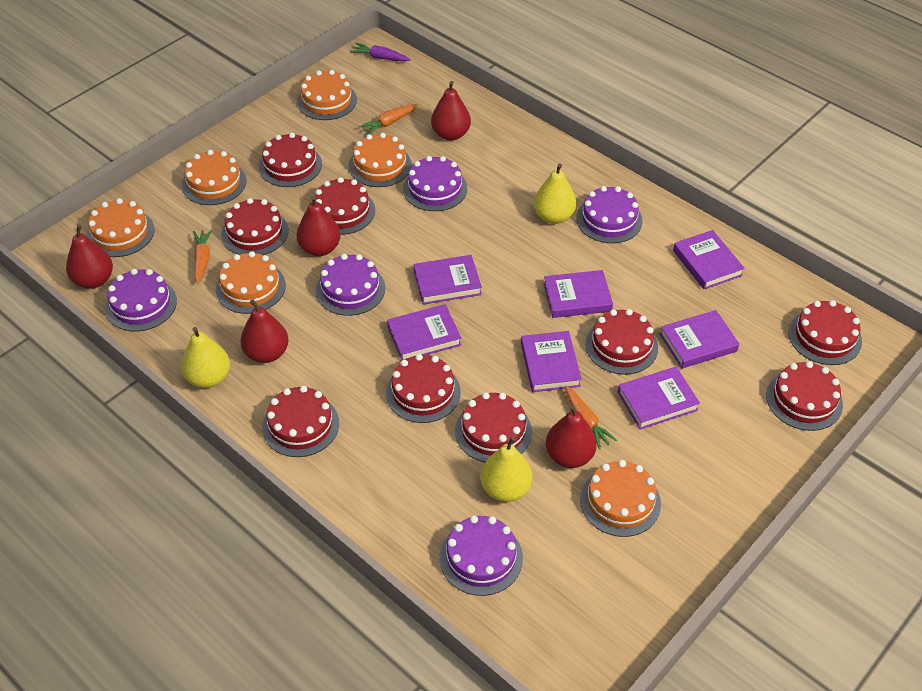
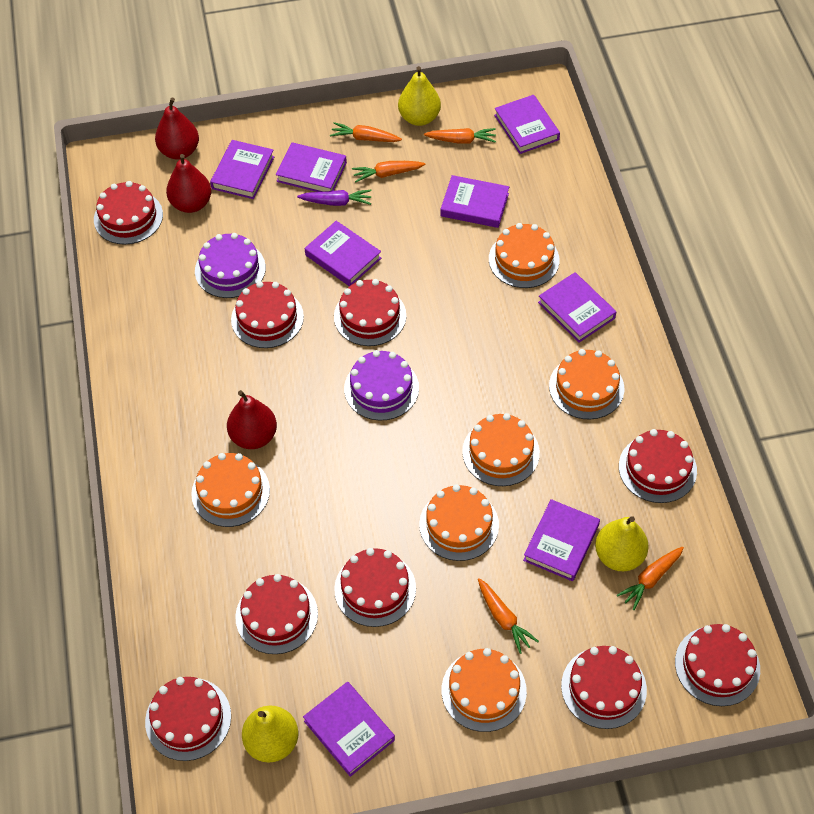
orange carrot: [193,230,212,284] [359,104,418,134] [565,385,617,449] = 3 -> [330,122,402,142] [352,161,426,182] [424,128,496,144] [478,578,539,654] [617,546,684,610] = 5
purple book: [387,304,461,361] [414,255,482,305] [521,331,582,392] [544,270,613,318] [618,367,700,430] [660,310,739,368] [673,230,745,289] = 7 -> [210,140,274,199] [276,142,347,192] [303,682,395,777] [305,221,381,286] [440,175,509,228] [494,95,560,154] [523,499,600,581] [538,272,616,343] = 8
purple cake: [105,269,177,332] [316,254,385,316] [403,156,467,211] [440,515,523,596] [576,186,642,243] = 5 -> [195,233,266,298] [344,350,419,421] = 2
red pear: [66,225,113,289] [240,299,289,363] [296,195,341,256] [431,81,471,141] [546,404,597,468] = 5 -> [155,98,199,160] [166,154,211,213] [227,390,277,449] = 3

